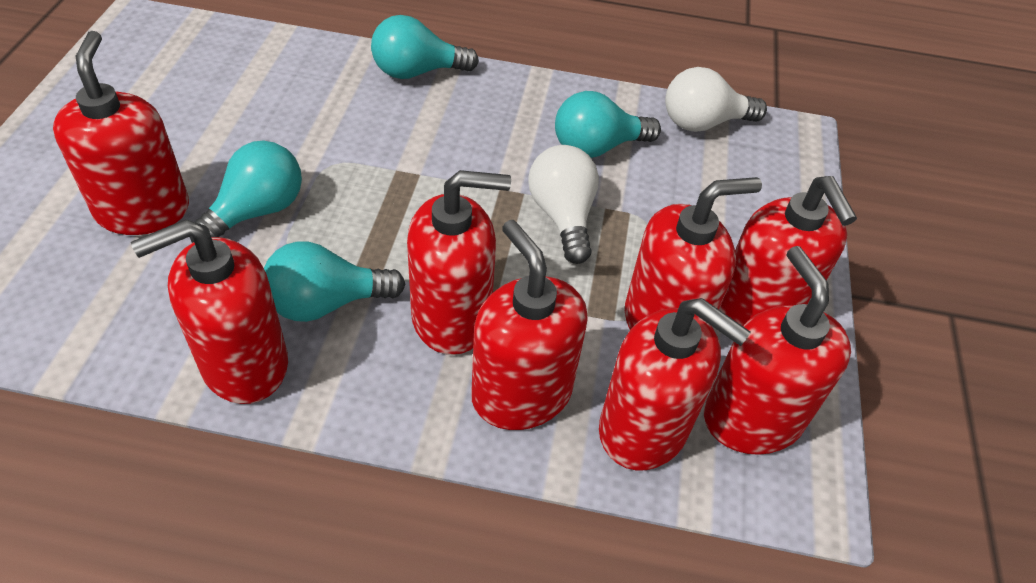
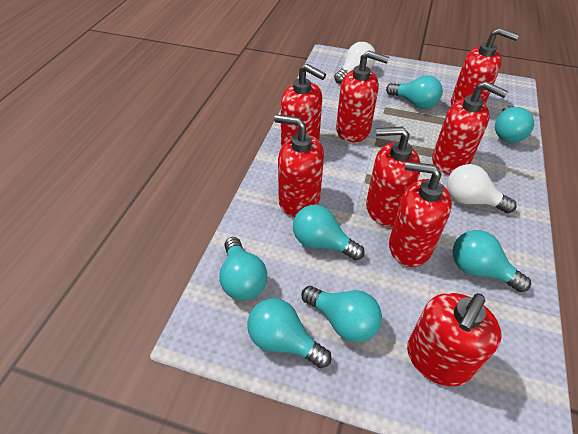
turquoise light bulb: [190,141,302,243] [264,242,405,322] [371,15,479,79] [555,91,661,158] = 4 -> [219,237,267,300] [247,298,332,368] [293,205,365,260] [302,286,382,343] [386,75,443,109] [453,230,531,292] [495,105,534,143] = 7

